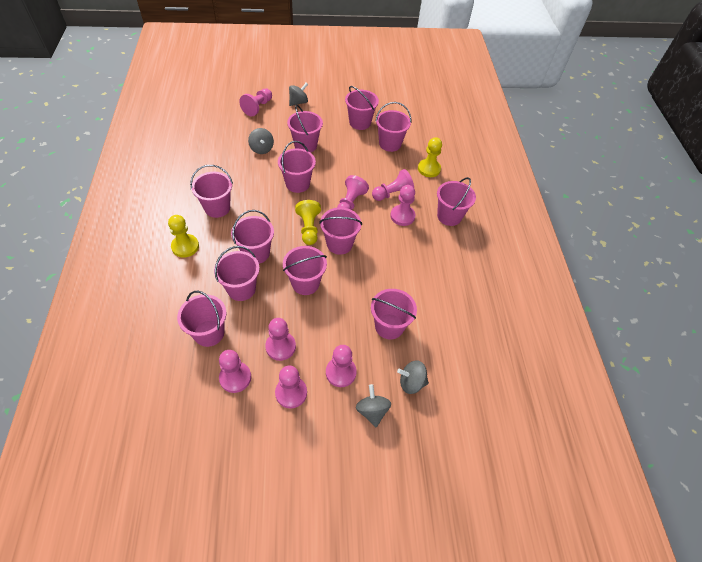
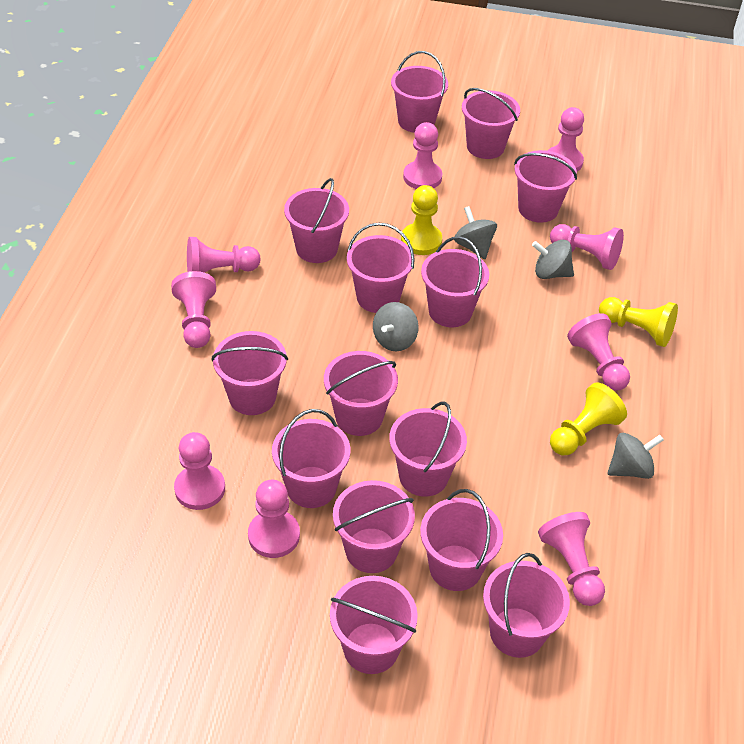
pink bucket: [177,291,226,347] [190,165,233,218] [214,246,260,301] [231,210,274,264] [278,141,316,193] [283,246,327,295] [287,105,323,152] [319,207,362,255] [345,86,379,130] [371,289,417,340] [375,102,411,152] [437,177,476,226] = 12 -> [211,331,288,415] [272,409,350,508] [284,178,349,263] [324,351,398,436] [330,576,418,674] [333,480,415,573] [347,223,415,313] [389,401,467,497] [391,51,448,133] [420,489,503,591] [421,236,489,327] [462,88,520,159] [483,553,570,658] [514,150,577,223] = 14
pink pawn: [219,350,251,393] [239,88,272,116] [265,318,296,361] [275,366,307,408] [326,345,357,387] [337,175,369,210] [372,169,414,201] [390,185,416,226] = 8 -> [171,271,216,348] [174,432,225,510] [187,237,260,273] [248,480,300,558] [403,122,442,189] [538,512,605,606] [548,107,584,172] [550,224,624,270] [567,313,630,391] = 9

